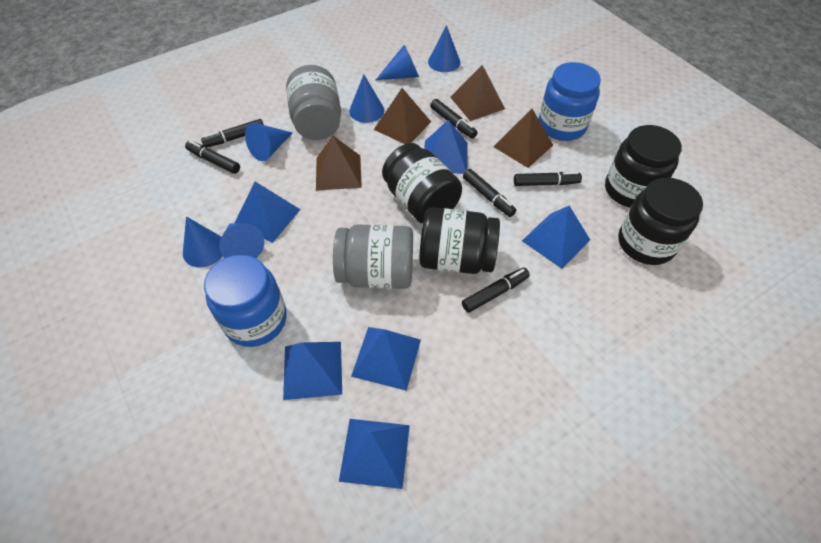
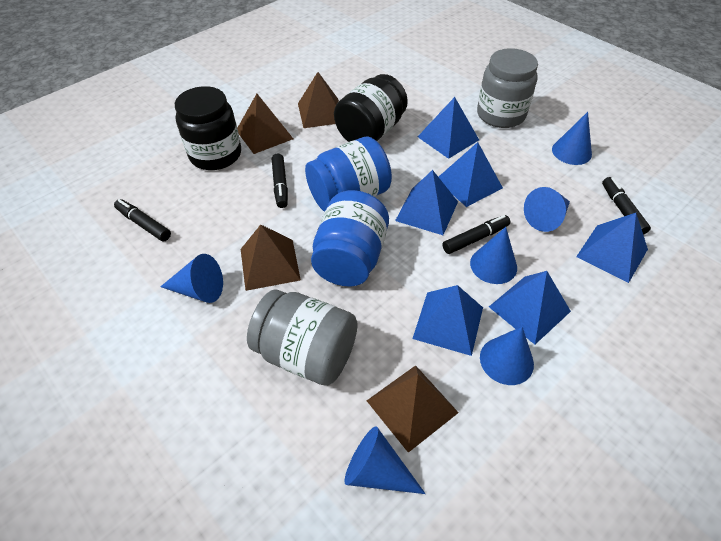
black jar: [382,143,462,224] [419,207,500,274] [605,125,682,208] [618,178,703,265] = 4 -> [175,86,241,170] [334,74,408,142] = 2
black marker: [185,140,240,174] [201,119,264,147] [430,99,478,139] [462,268,530,313] [463,169,516,217] [514,172,582,186] = 6 -> [114,199,171,241] [272,154,288,208] [443,215,510,254] [602,177,651,235] = 4

